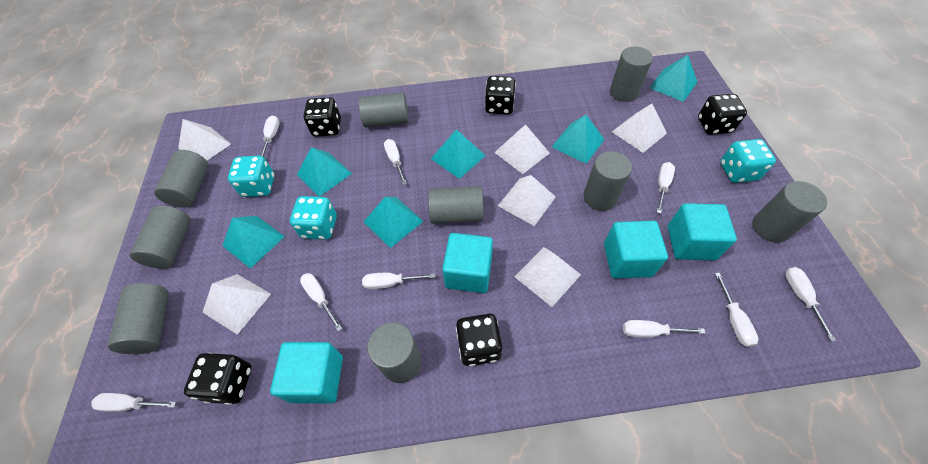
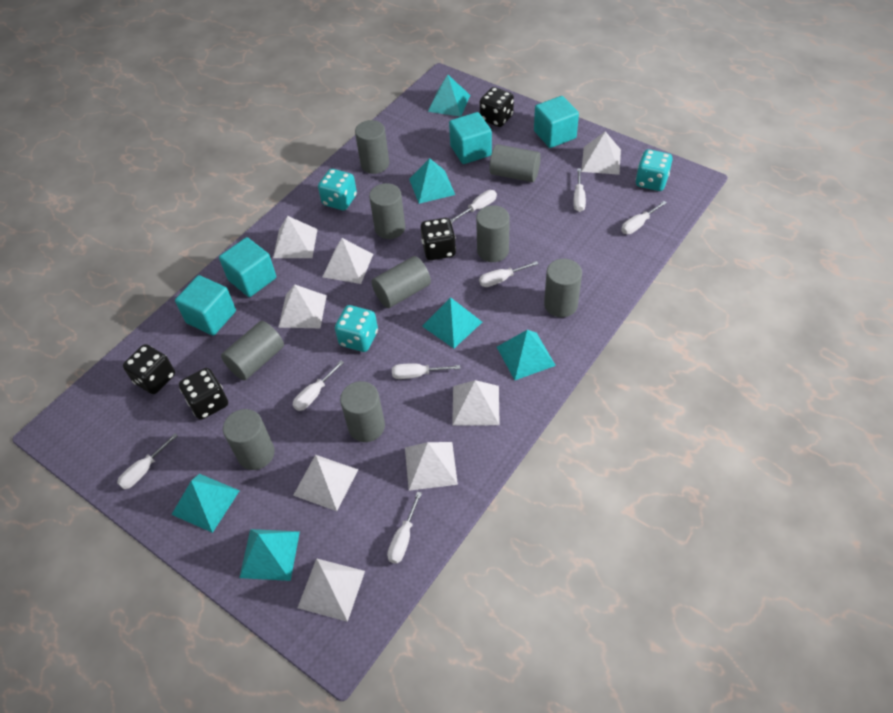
black dice: [184,353,252,405] [303,97,341,136] [456,314,502,366] [485,76,516,115] [698,94,747,135] = 5 -> [123,344,175,394] [179,368,228,420] [421,218,456,260] [480,87,514,127] = 4
white pyramid: [178,119,231,160] [202,274,271,335] [494,124,549,174] [498,175,556,226] [515,247,581,307] [612,104,667,153] = 6 -> [273,216,318,258] [278,285,327,328] [293,455,358,511] [298,558,365,622] [323,238,373,284] [405,442,458,491] [452,380,500,426] [581,131,621,175] = 8
white screwdriver: [91,393,176,412] [261,115,279,157] [300,273,342,332] [362,272,435,289] [384,139,407,185] [623,320,706,338] [656,162,675,214] [715,273,758,347] [785,267,837,342] = 9 -> [117,433,178,489] [293,361,344,411] [387,492,422,564] [392,363,460,379] [450,190,497,223] [479,261,539,287] [573,168,586,212] [621,201,667,234] = 8

